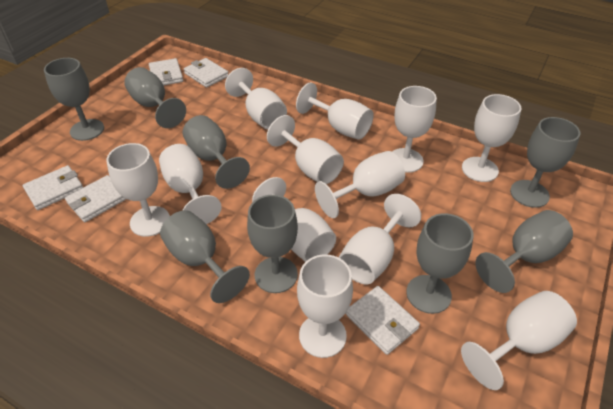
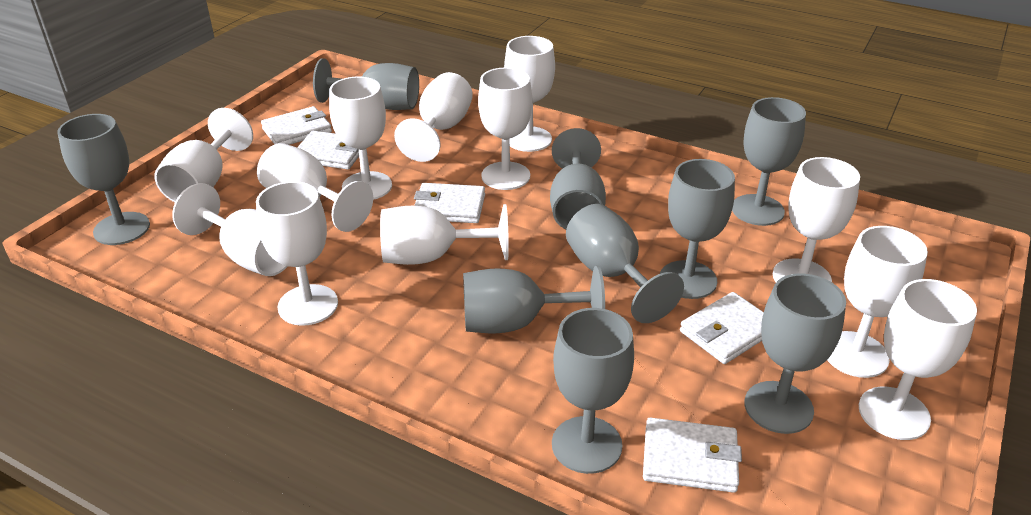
grey goblet: [44,58,104,141] [124,67,186,128] [160,210,250,303] [182,115,250,189] [247,195,298,293] [406,213,474,314] [475,210,573,293] [510,117,580,208] = 8 -> [57,114,150,245] [313,58,419,110] [463,266,605,334] [550,128,606,229] [552,308,634,474] [566,204,684,323] [660,159,735,299] [732,97,806,226] [744,273,846,434] = 9

